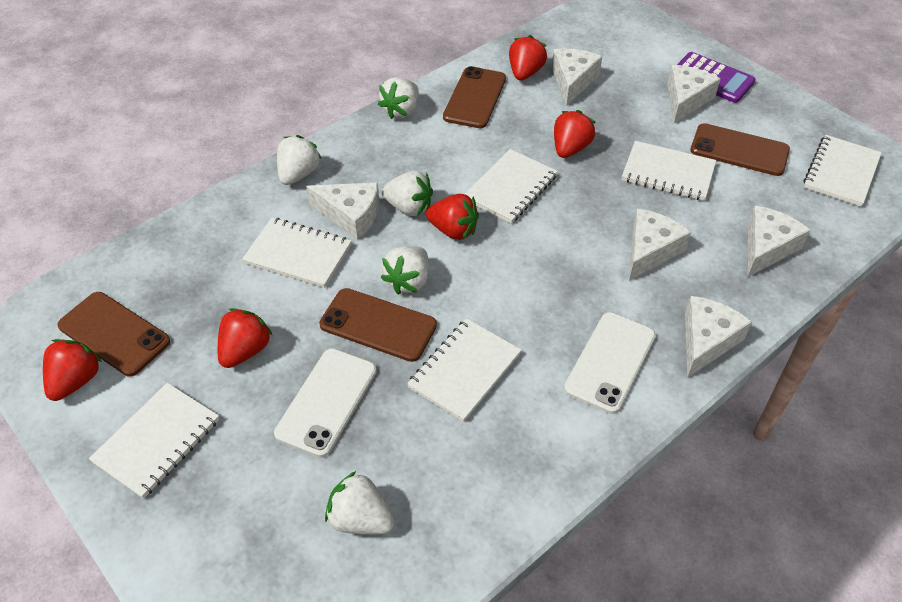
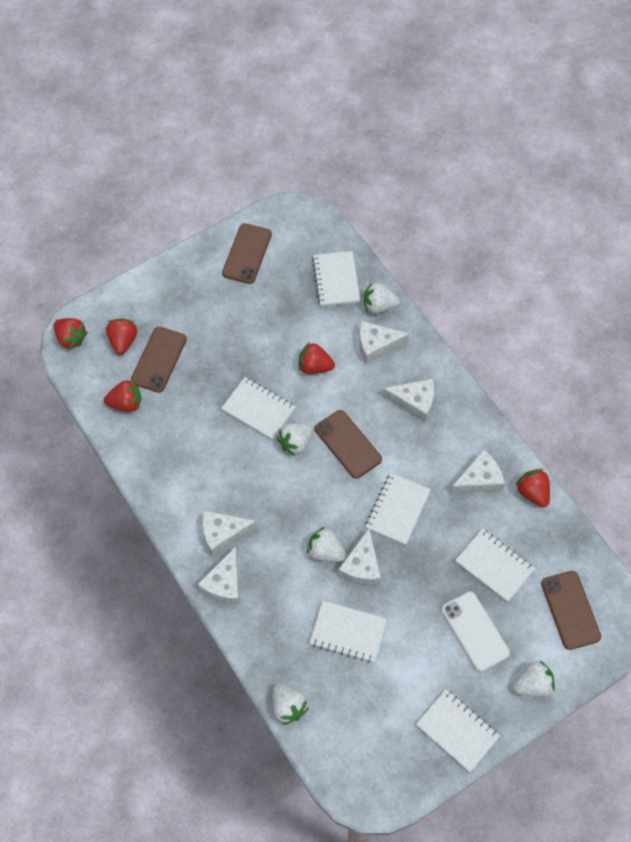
purple calculator: [677,52,755,103] = 1 -> none = 0
white phone: [274,348,377,458] [564,312,656,414] = 2 -> [441,591,510,672] = 1

